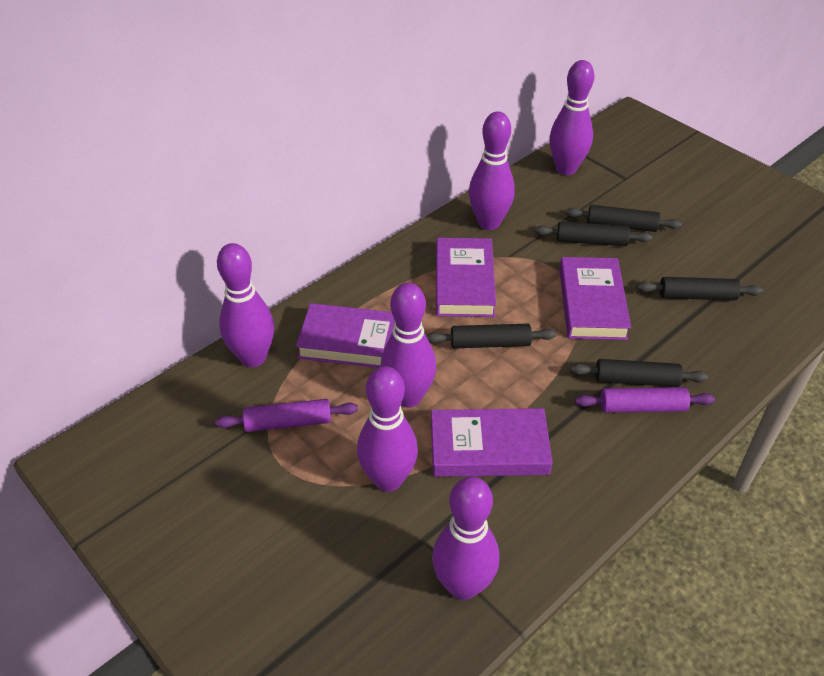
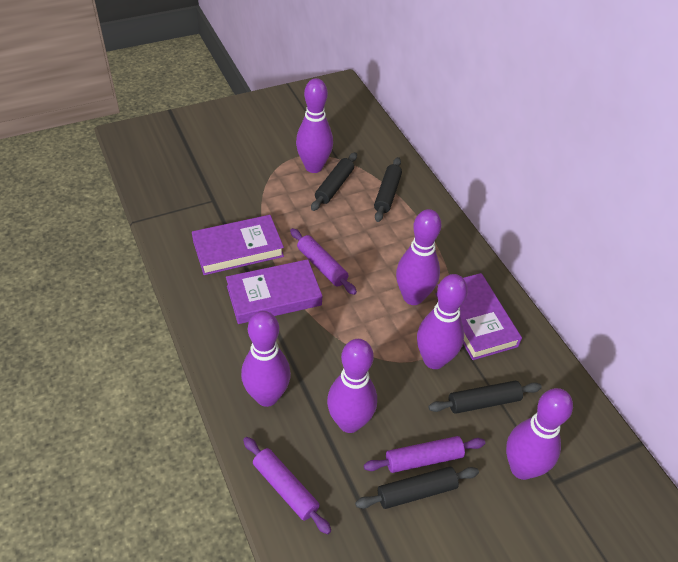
black rolling pin: [426,324,556,348] [535,221,652,246] [566,205,682,232] [570,359,708,387] [637,277,763,301] = 5 -> [311,152,357,211] [355,467,479,509] [374,157,402,222] [428,381,542,414] = 4
purple book: [296,303,395,368] [431,408,553,477] [436,238,496,317] [559,257,631,340] = 4 -> [192,215,284,275] [226,259,322,324] [435,273,522,360] = 3
purple rolling pin: [215,399,358,432] [575,387,715,413] = 2 -> [243,437,331,534] [290,228,357,295] [364,436,485,473] = 3

